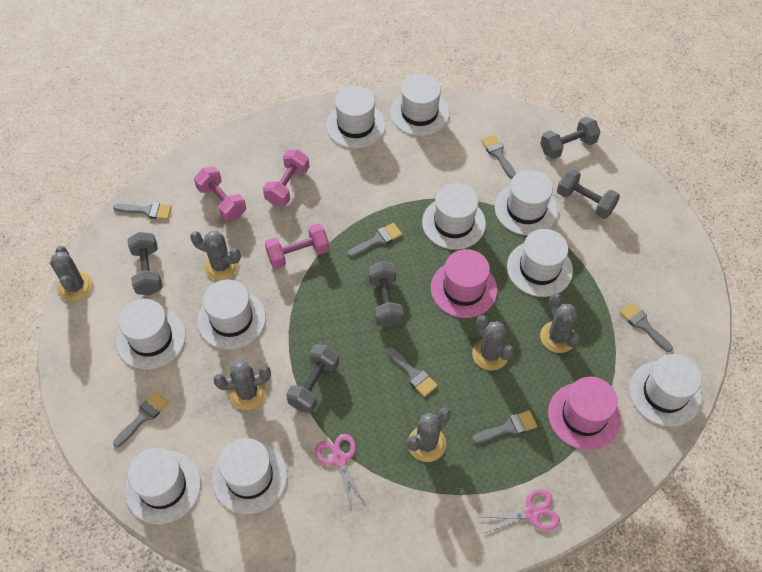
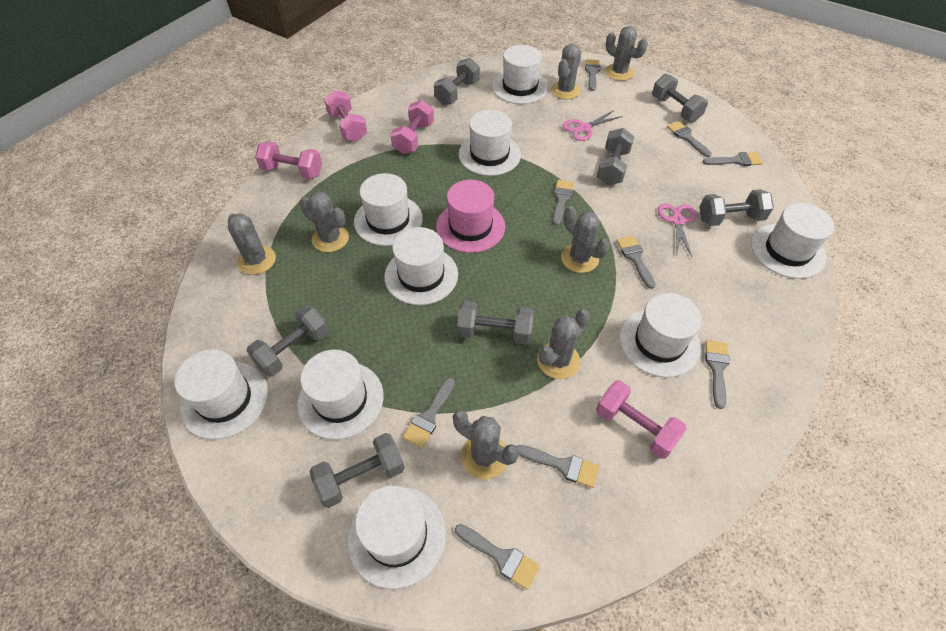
grey brush: [113,202,172,220] [113,391,169,447] [347,223,402,257] [386,347,438,397] [472,410,537,443] [481,135,516,179] [619,302,673,352] = 7 -> [403,378,455,448] [455,524,540,590] [516,445,599,488] [553,180,574,226] [585,59,600,91] [616,236,656,289] [667,121,712,157] [703,152,763,166] [705,340,730,409] = 9
grey cactus: [50,246,93,301] [190,231,241,280] [213,361,271,410] [407,408,451,462] [472,315,514,371] [540,293,581,353] = 6 -> [228,213,276,275] [299,191,349,252] [453,410,519,480] [537,309,590,379] [551,44,582,99] [561,206,610,273] [605,26,648,81] = 7
grey dumbbell: [127,232,162,295] [286,344,340,413] [369,261,404,327] [540,117,600,159] [557,169,620,219] = 5 -> [247,305,329,376] [309,433,405,508] [434,58,480,105] [457,301,534,345] [597,128,634,185] [652,74,708,122] [699,189,774,226] = 7
pink dumbbell: [194,166,246,221] [263,149,310,206] [265,224,329,269] = 3 -> [255,141,322,179] [324,90,367,142] [390,100,434,154] [596,380,687,459] = 4
pink hat: [431,249,497,318] [548,377,621,450] = 2 -> [436,180,505,253] = 1
white hat: [116,299,186,370] [125,448,201,524] [197,280,266,350] [212,438,287,514] [326,86,386,148] [390,74,449,136] [422,183,486,250] [495,170,558,236] [507,229,573,297] [630,354,702,427] = 10 -> [174,349,268,440] [297,350,384,440] [347,485,446,589] [354,173,423,246] [384,227,458,305] [459,110,521,176] [492,45,548,104] [619,293,702,378] [751,203,834,279] = 9

